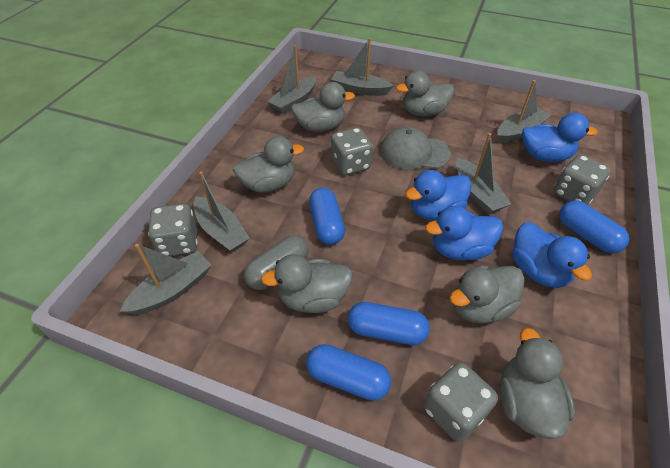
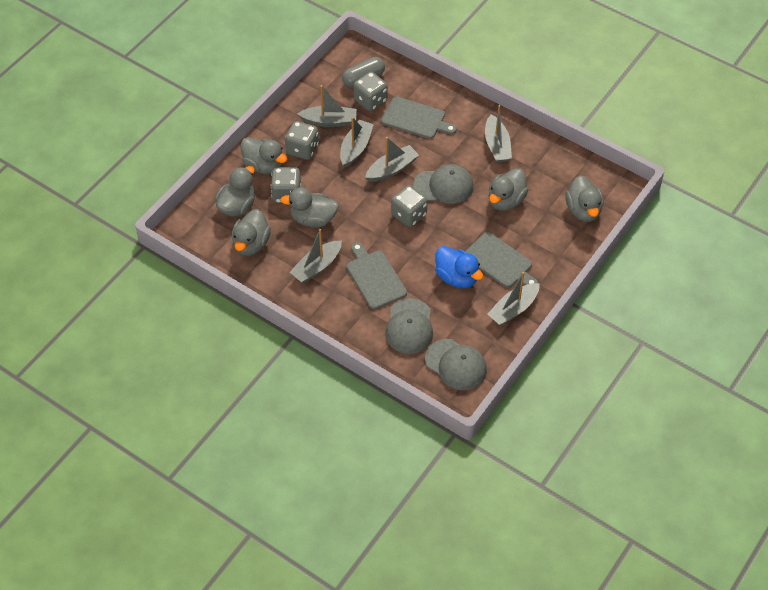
blue capsule: [306,344,391,401] [309,188,345,245] [348,302,430,345] [559,200,629,253] = 4 -> none = 0
blue duck: [405,170,472,221] [425,206,503,260] [512,222,592,288] [522,113,598,162] = 4 -> [435,246,483,288] = 1
grey cap: [380,127,451,169] = 1 -> [385,298,433,354] [413,164,474,204] [425,339,487,390] = 3
grey cutting board: none = 0 -> [346,242,407,309] [381,96,457,139] [465,232,538,288] = 3

